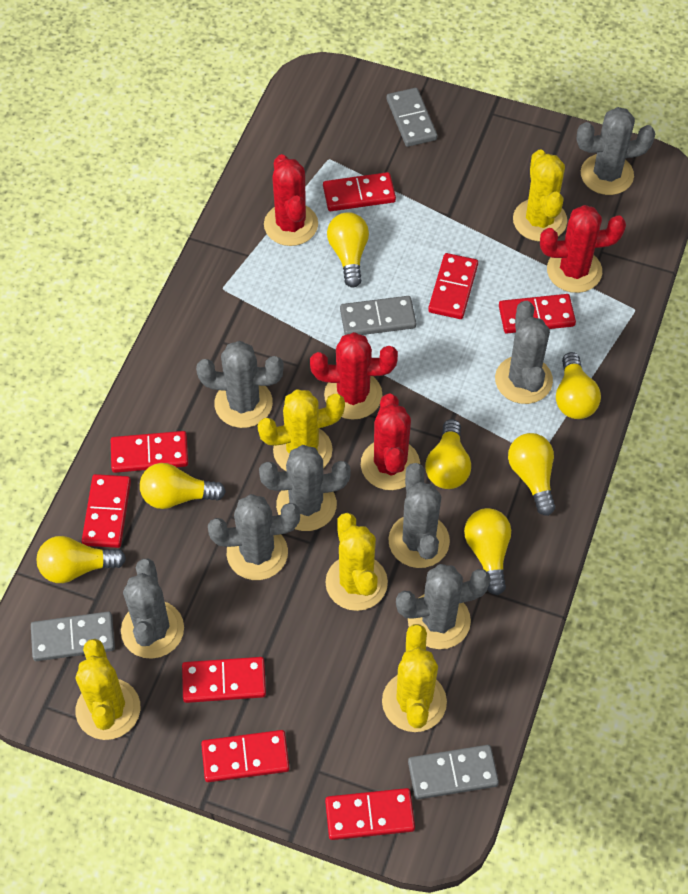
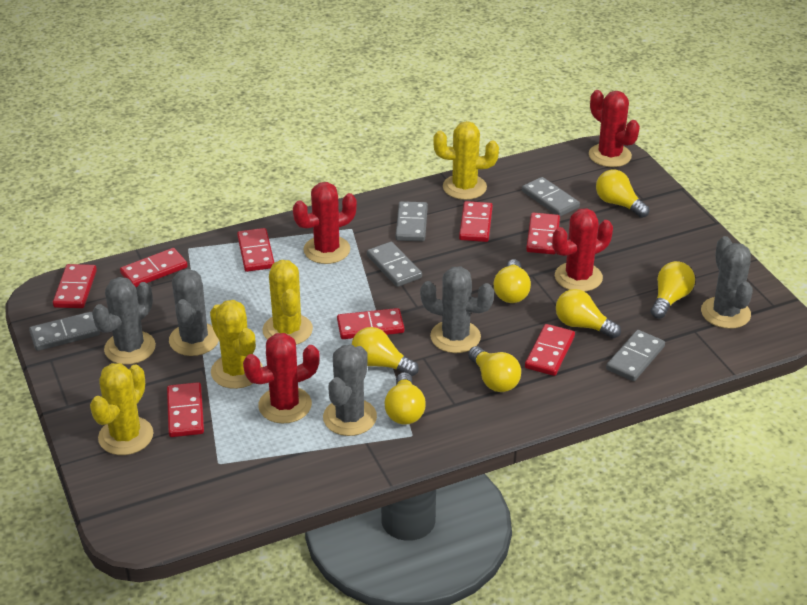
grey cactus: [121,559,184,659] [196,341,284,428] [208,494,300,580] [259,445,351,531] [388,463,450,568] [396,564,491,649] [495,301,553,404] [577,107,655,195] = 8 -> [92,277,156,365] [169,269,219,356] [323,345,377,436] [420,266,494,353] [701,236,753,329] = 5
grey domino: [31,612,115,661] [340,296,416,335] [387,88,437,147] [408,745,499,800] = 4 -> [29,312,100,351] [367,242,422,287] [396,201,428,241] [522,177,580,216] [606,330,665,381] = 5
yellow cactus: [76,639,140,740] [257,389,345,471] [325,513,388,611] [382,624,447,732] [513,150,567,242] = 5 -> [90,363,154,455] [210,300,263,389] [263,260,313,345] [433,121,499,200] = 4

